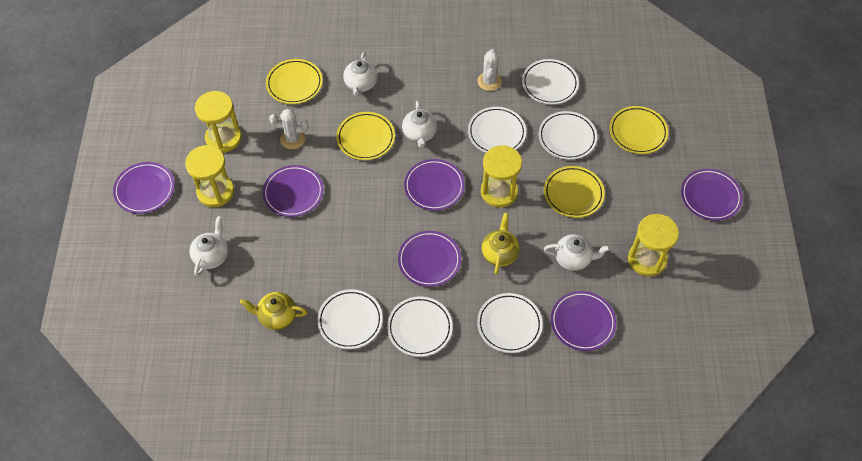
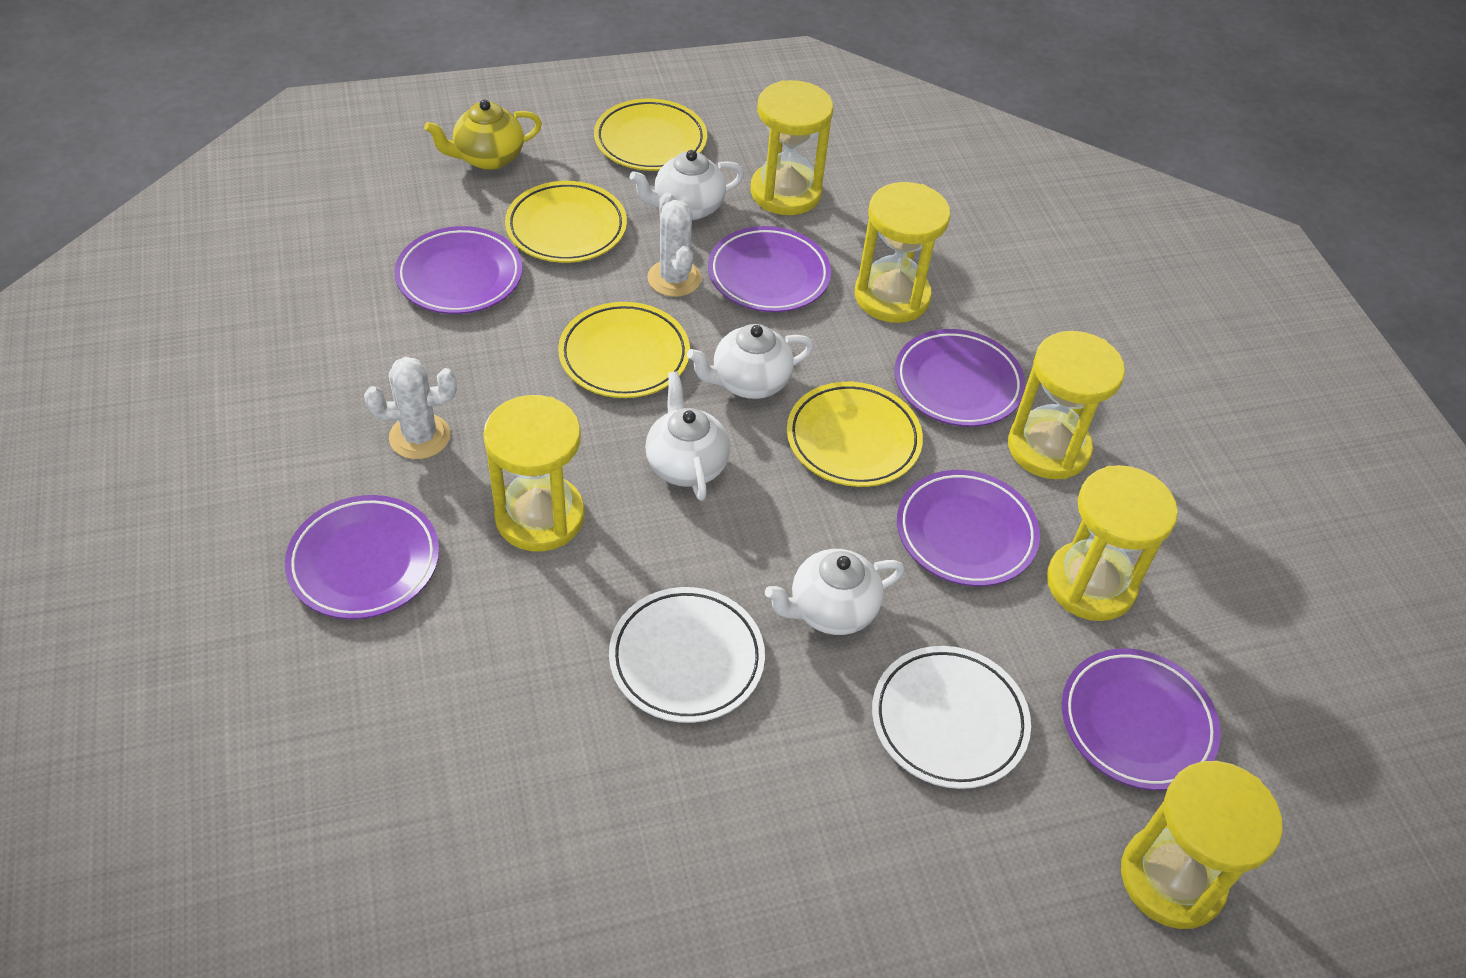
white plate: [317,289,383,349] [387,296,453,357] [468,107,526,153] [477,293,543,353] [522,59,579,105] [538,111,597,160] = 6 -> [609,587,765,723] [872,646,1031,789] = 2
yellow hourglass: [185,145,234,207] [195,91,242,153] [481,145,522,208] [628,214,679,276] = 4 -> [483,395,585,552] [751,80,833,215] [855,182,951,323] [1008,331,1125,479] [1047,465,1178,621] [1121,761,1283,929] = 6
yellow teapot: [240,292,307,330] [482,213,519,275] = 2 -> [424,100,542,170] = 1

